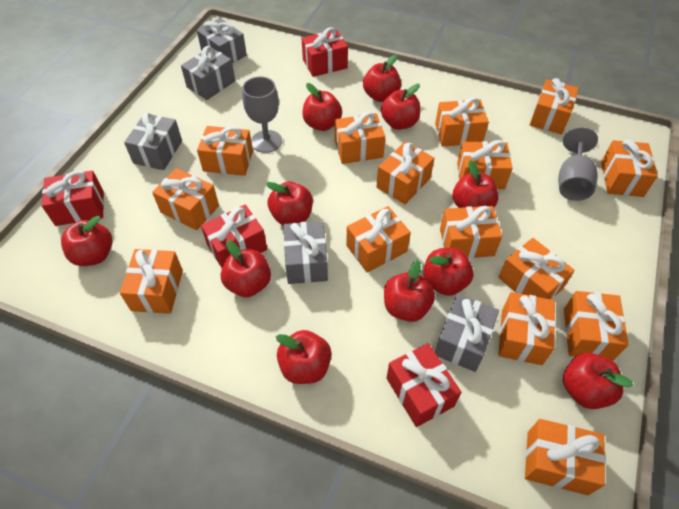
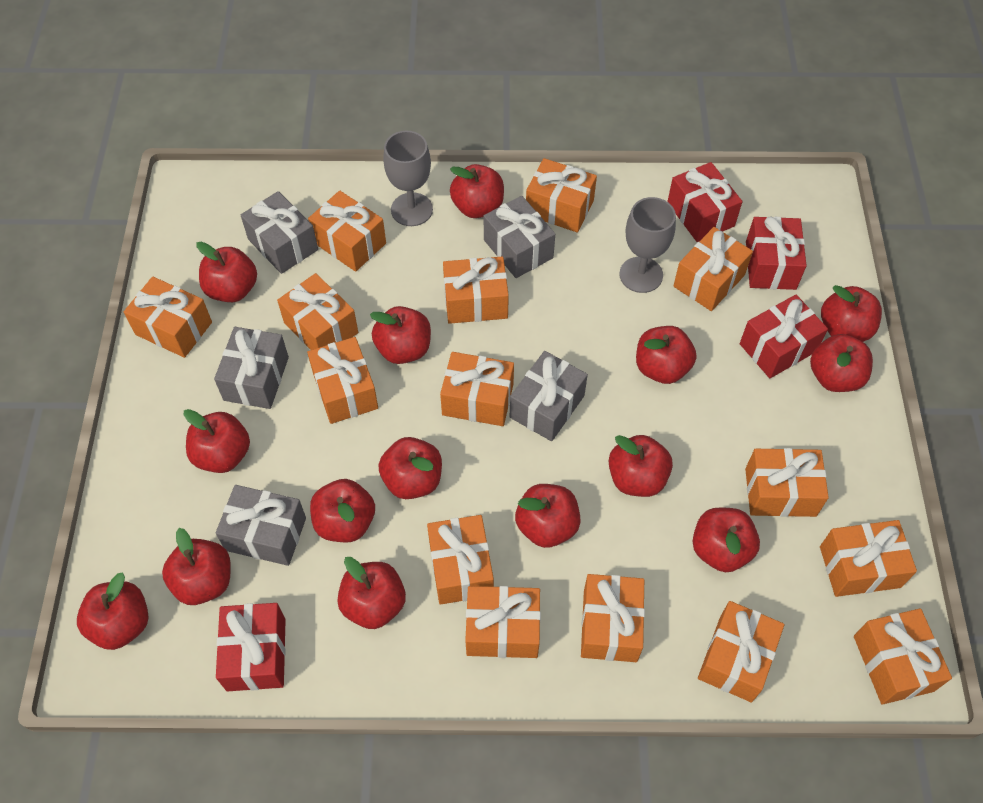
red apple: [61,216,113,266] [221,240,271,297] [266,182,313,225] [276,330,331,384] [302,83,342,131] [363,55,401,102] [381,84,420,130] [384,260,435,322] [423,248,474,296] [453,160,499,208] [563,353,633,409] = 11 -> [77,573,149,650] [162,528,231,605] [184,409,250,473] [197,242,257,302] [310,479,375,543] [337,557,406,629] [370,306,431,364] [379,437,442,499] [450,164,504,218] [515,484,581,548] [609,435,673,497] [636,326,696,384] [692,507,760,572] [810,334,873,392] [821,285,882,342] = 15

